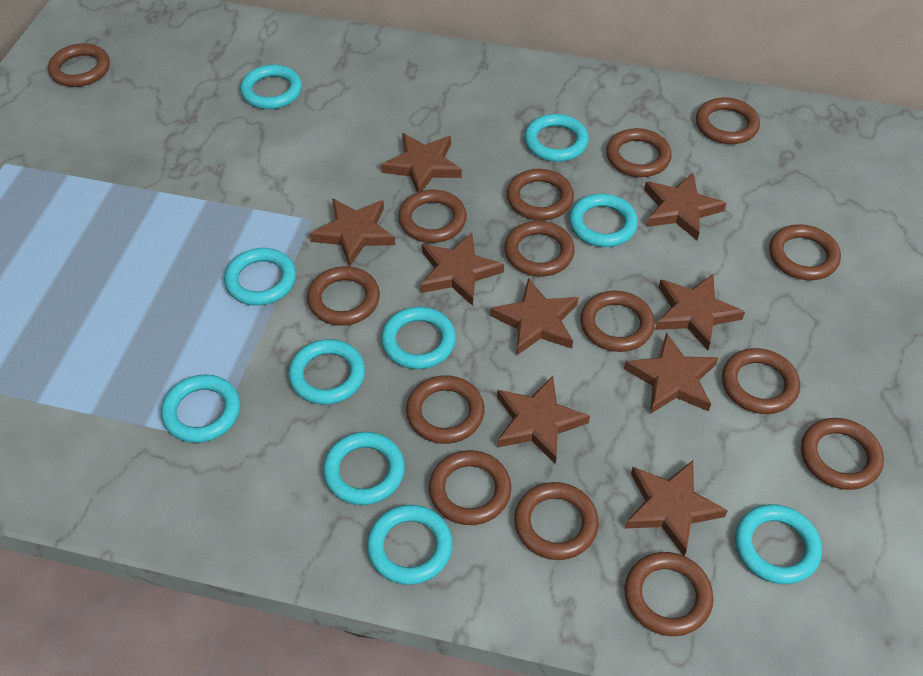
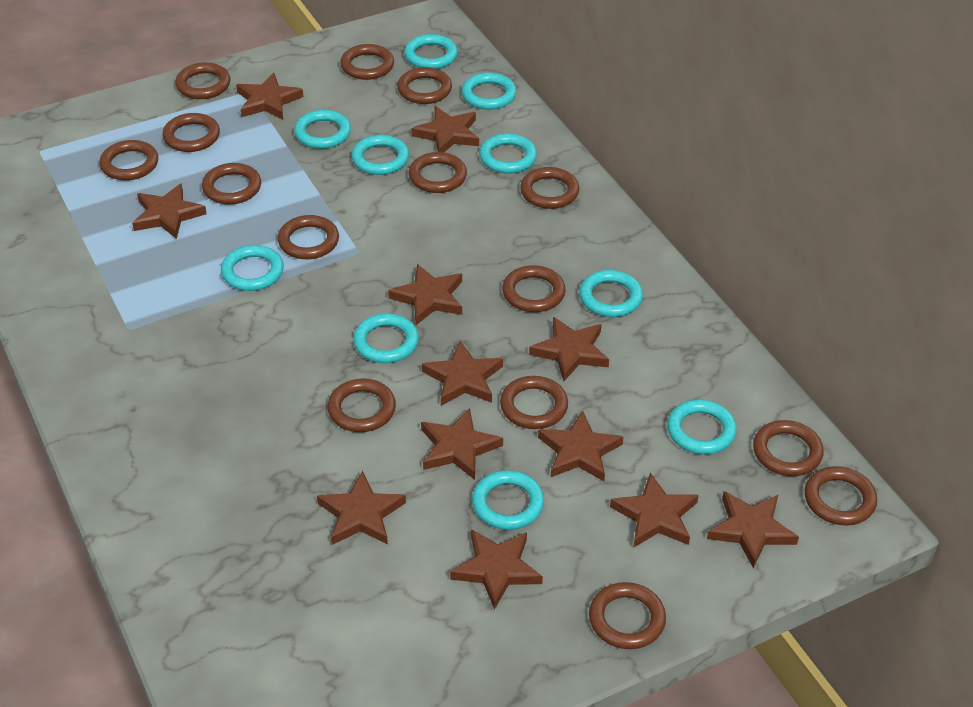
brown star: [310,198,395,266] [381,133,462,192] [421,232,504,306] [490,278,578,356] [497,376,590,465] [624,333,718,414] [625,461,728,556] [644,173,727,240] [655,274,745,350] = 9 -> [132,183,207,239] [236,73,303,120] [317,471,406,545] [388,264,462,325] [412,106,479,152] [421,408,503,480] [422,341,503,406] [450,529,543,610] [529,317,609,381] [538,411,623,481] [610,473,699,548] [707,491,799,568] = 12

